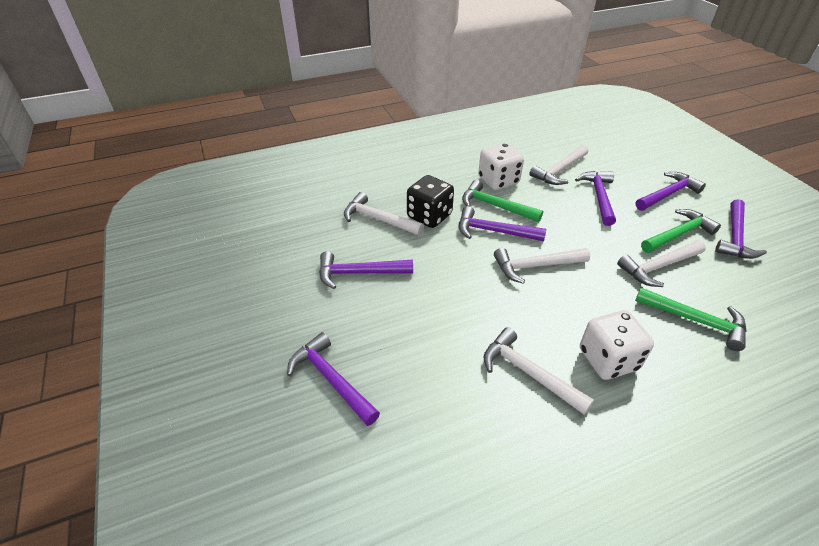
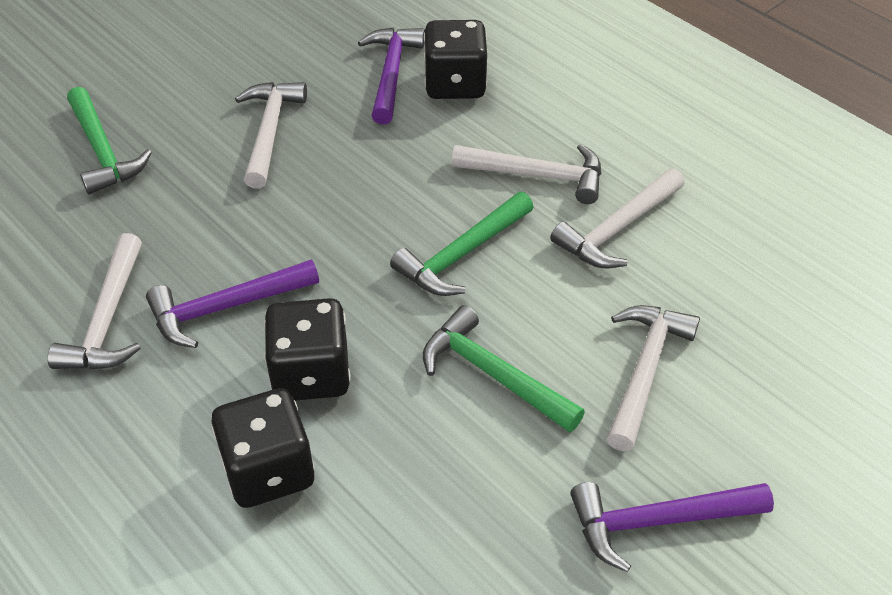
black dice: [407,175,454,228] = 1 -> [211,388,314,508] [264,298,350,401] [424,20,487,99] = 3
purple hammer: [287,332,380,426] [319,251,413,289] [459,206,546,241] [575,171,616,226] [636,172,706,211] [715,199,767,259] = 6 -> [146,260,319,348] [358,27,425,124] [570,482,774,572] = 3
white dice: [478,143,524,190] [580,310,654,380] = 2 -> none = 0

